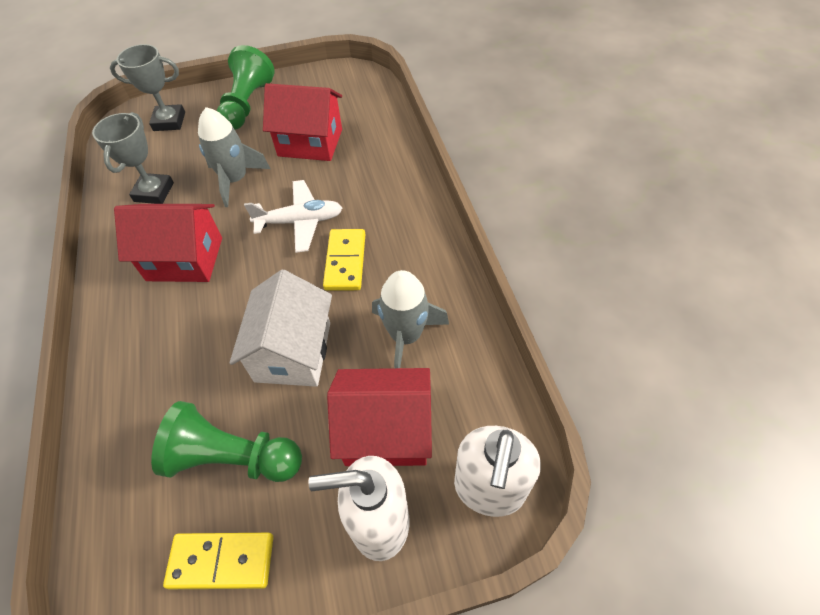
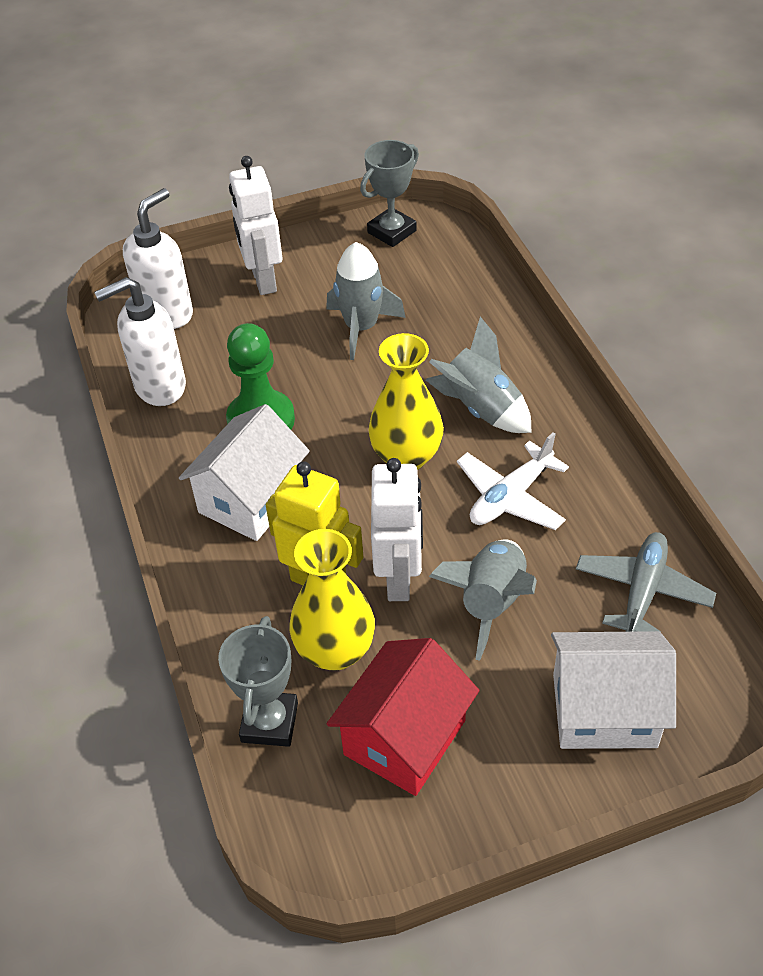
green pawn: [151,401,302,482] [217,45,275,130] = 2 -> [226,323,295,429] = 1
grey plane: none = 0 -> [576,532,716,632] = 1
grey rocket: [198,107,271,207] [372,270,449,368] = 2 -> [326,242,406,360] [426,317,532,433] [429,539,537,661] = 3
red house: [114,204,222,282] [263,83,342,161] [327,368,432,466] = 3 -> [327,638,479,796] = 1
white house: [229,270,332,387] = 1 -> [179,404,310,541] [551,631,676,749] = 2
white robot: none = 0 -> [229,156,282,295] [371,458,423,601] = 2
yellow domino: [163,533,273,589] [323,229,365,291] = 2 -> none = 0
yellow robot: none = 0 -> [266,461,363,585] = 1
yellow vase: none = 0 -> [290,529,375,671] [368,333,444,470] = 2

